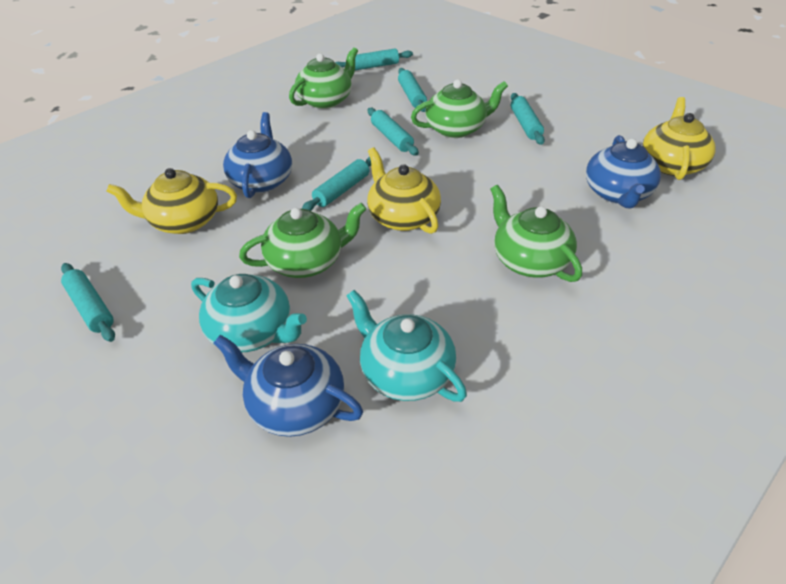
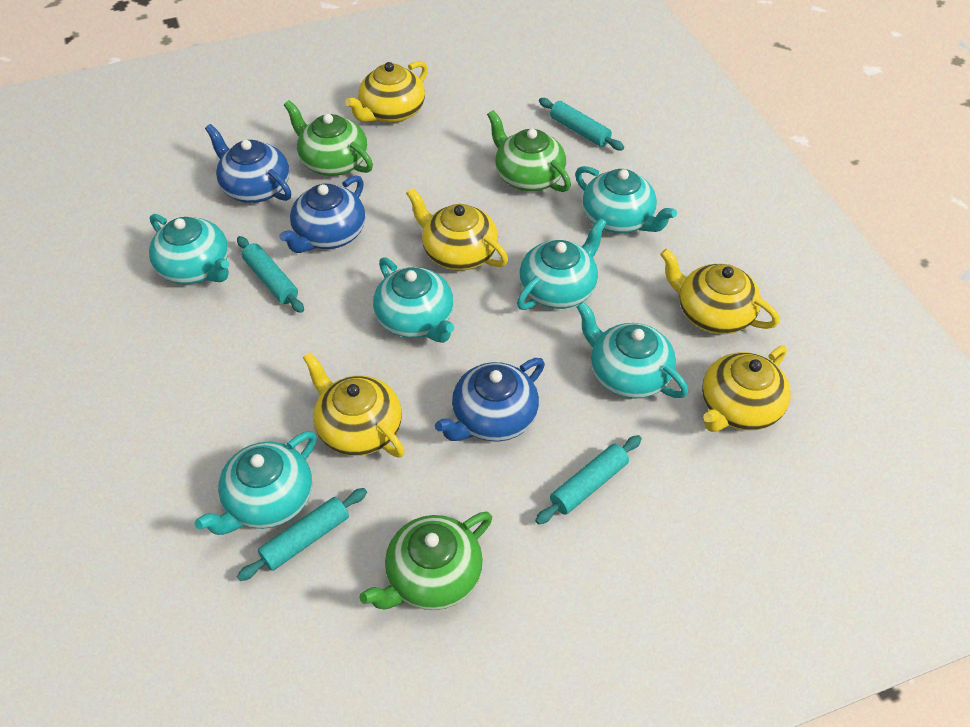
green teapot: [239,203,366,278] [289,47,358,109] [411,79,508,138] [490,185,582,282] = 4 -> [284,100,373,176] [359,512,492,610] [487,110,571,192] = 3
turquoise rolling pin: [61,263,115,342] [302,157,371,211] [335,48,413,70] [368,108,419,156] [398,68,427,112] [511,93,545,145] = 6 -> [237,236,304,313] [237,488,367,581] [535,435,642,524] [539,98,624,150] = 4
turquoise teapot: [191,274,307,352] [347,290,467,402] = 2 -> [149,214,229,284] [195,431,317,535] [373,257,454,343] [517,218,607,310] [575,166,677,234] [576,302,688,399] = 6
yellow teapot: [107,168,237,234] [367,147,441,234] [643,97,715,180] = 3 -> [303,352,405,458] [345,61,428,123] [406,188,508,271] [660,249,779,334] [702,346,791,432] = 5

